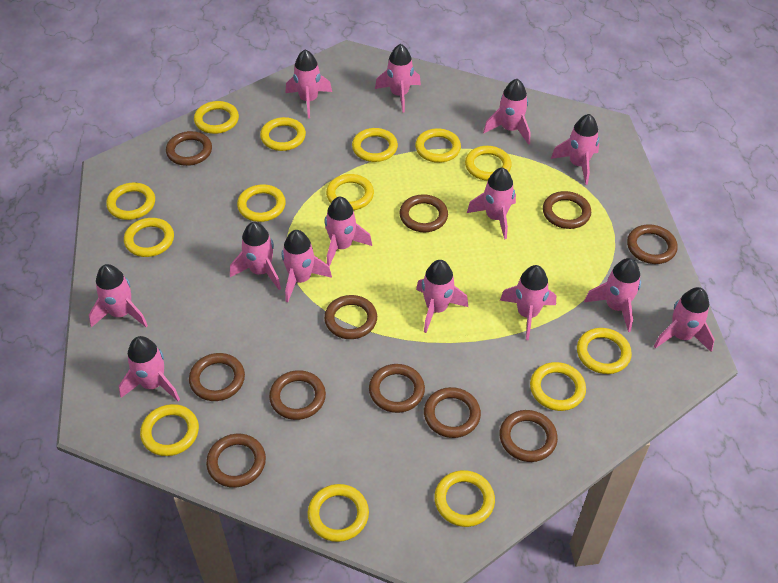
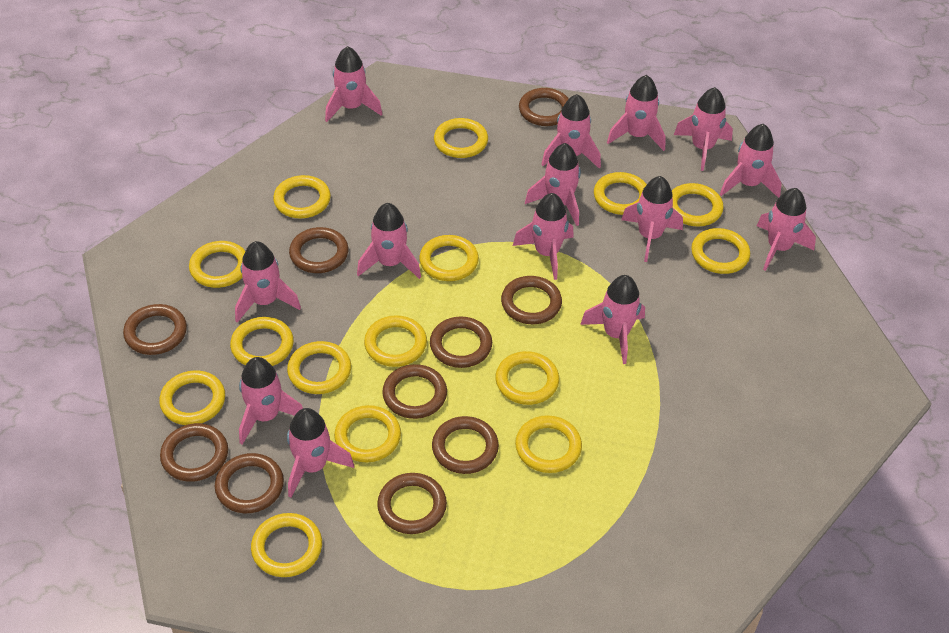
brown ring: [166,131,212,166] [189,353,245,401] [206,434,266,488] [269,370,326,420] [324,295,377,339] [369,364,425,413] [400,194,448,232] [424,387,481,438] [500,410,558,462] [543,191,591,229] [627,224,678,264] = 11 -> [123,304,187,355] [160,423,228,482] [215,453,284,513] [289,227,349,273] [377,473,447,534] [382,364,447,419] [430,317,492,368] [432,416,499,474] [501,276,562,324] [519,88,569,126] = 10
yellow ring: [106,183,155,220] [124,218,174,257] [140,404,199,456] [194,101,239,134] [237,184,286,222] [260,117,306,151] [307,484,369,542] [326,174,374,210] [352,128,398,162] [415,128,461,163] [434,470,495,527] [465,146,512,181] [530,362,586,411] [577,328,632,374] = 14 -> [159,370,225,425] [189,241,245,288] [230,317,294,366] [251,513,322,577] [273,175,331,218] [287,341,351,394] [334,405,401,462] [364,315,427,367] [419,235,479,281] [434,118,488,158] [495,351,559,405] [515,415,582,473] [594,172,647,215] [672,183,724,227] [691,228,750,274] = 15

